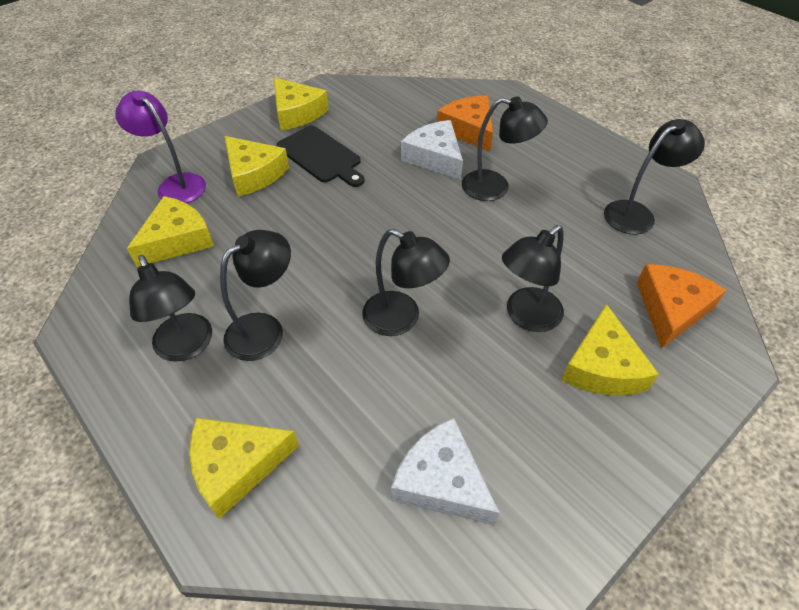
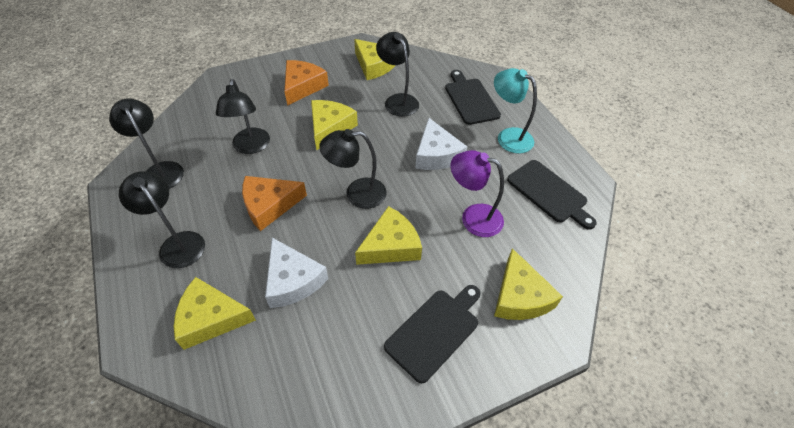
black cutting board: [276,125,365,187] = 1 -> [384,285,481,383] [445,70,501,125] [507,160,597,230] = 3
black lamp: [129,255,212,362] [220,230,291,361] [362,229,450,336] [462,97,548,201] [502,225,564,332] [604,119,705,235] = 6 -> [109,98,184,189] [119,172,205,268] [216,79,270,154] [319,129,387,209] [376,32,419,117] = 5
turquoise lamp: none = 0 -> [494,68,537,154] = 1

